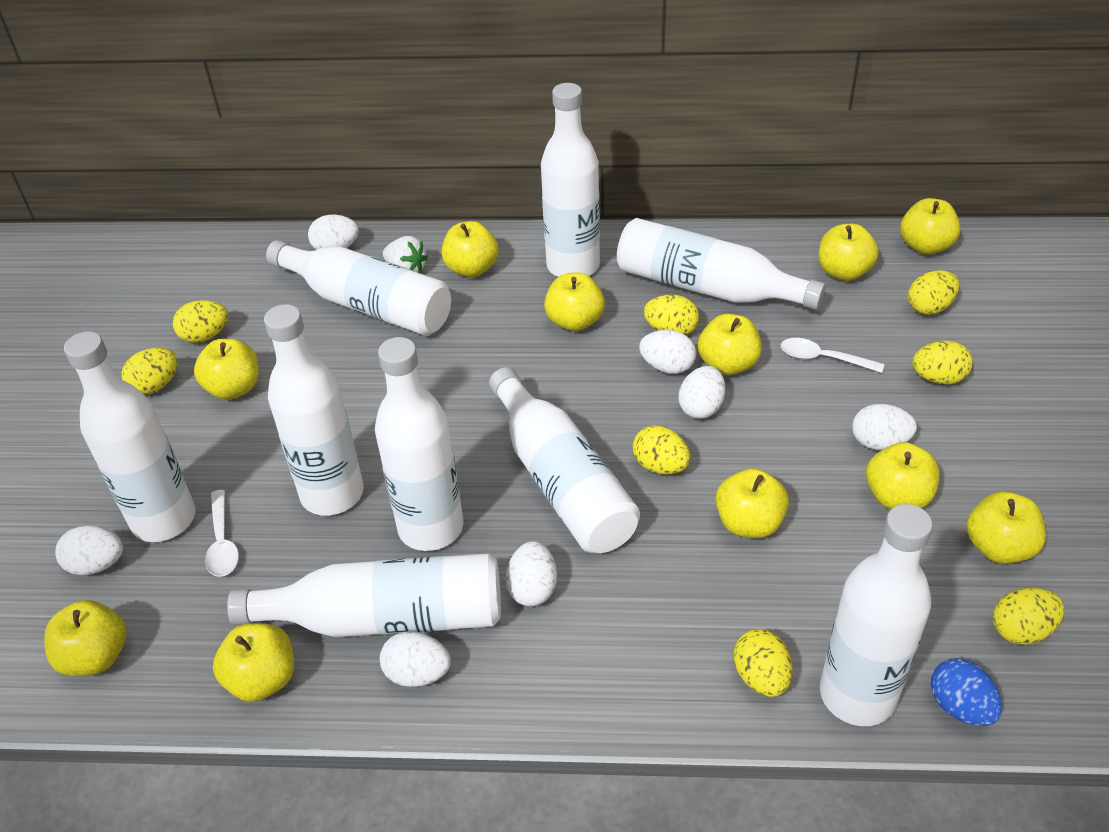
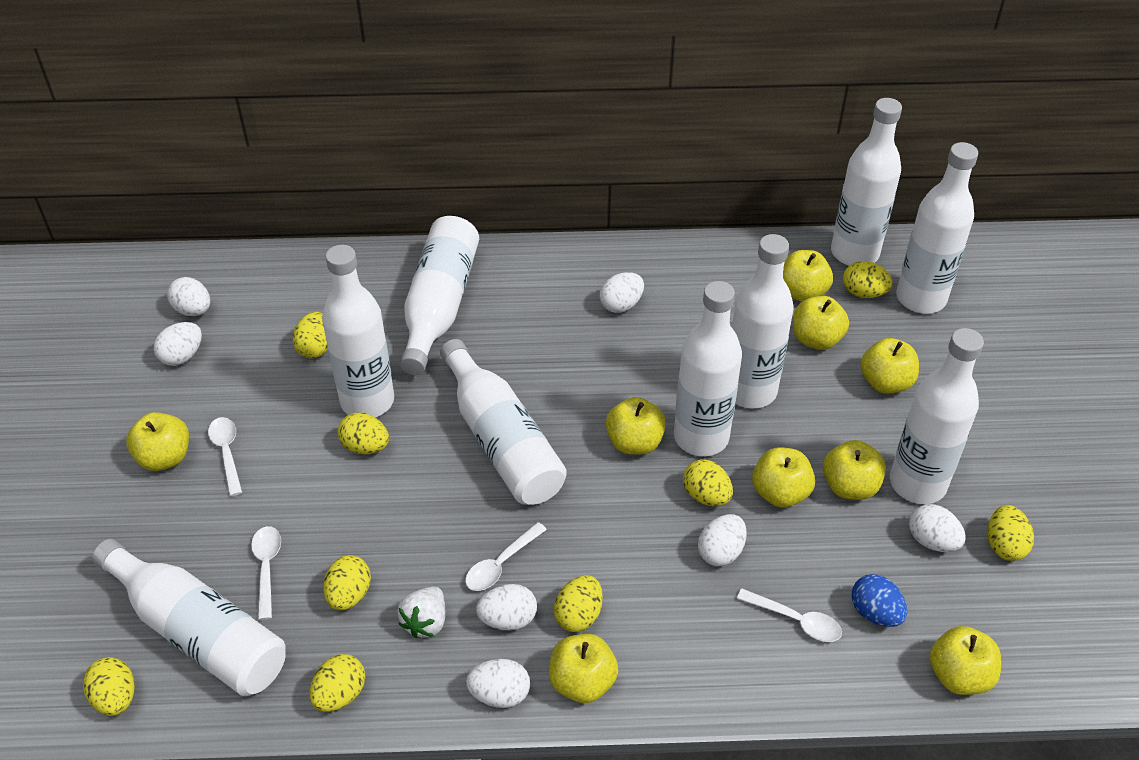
white spoon: [205,490,239,577] [781,338,884,373] = 2 -> [208,417,242,496] [251,526,281,620] [465,522,547,591] [737,588,842,642] = 4
yellow apple: [44,600,127,676] [194,339,259,400] [213,623,294,702] [442,221,499,277] [544,273,605,331] [698,314,762,375] [716,468,789,538] [819,224,879,281] [866,442,940,509] [900,198,961,255] [967,492,1046,564] = 11 -> [126,412,189,471] [549,634,618,703] [606,397,666,455] [752,447,815,508] [783,250,833,302] [793,296,849,350] [823,440,886,500] [860,338,919,393] [929,626,1001,695] = 9
yellow egg: [121,348,178,395] [173,300,228,343] [633,425,691,474] [644,295,699,335] [733,629,793,697] [908,270,959,315] [912,341,973,385] [993,588,1065,645] = 8 -> [83,657,135,716] [293,312,328,358] [310,654,365,712] [323,555,371,611] [337,412,389,455] [554,575,603,632] [683,459,733,506] [843,261,893,298] [988,505,1034,561] = 9

